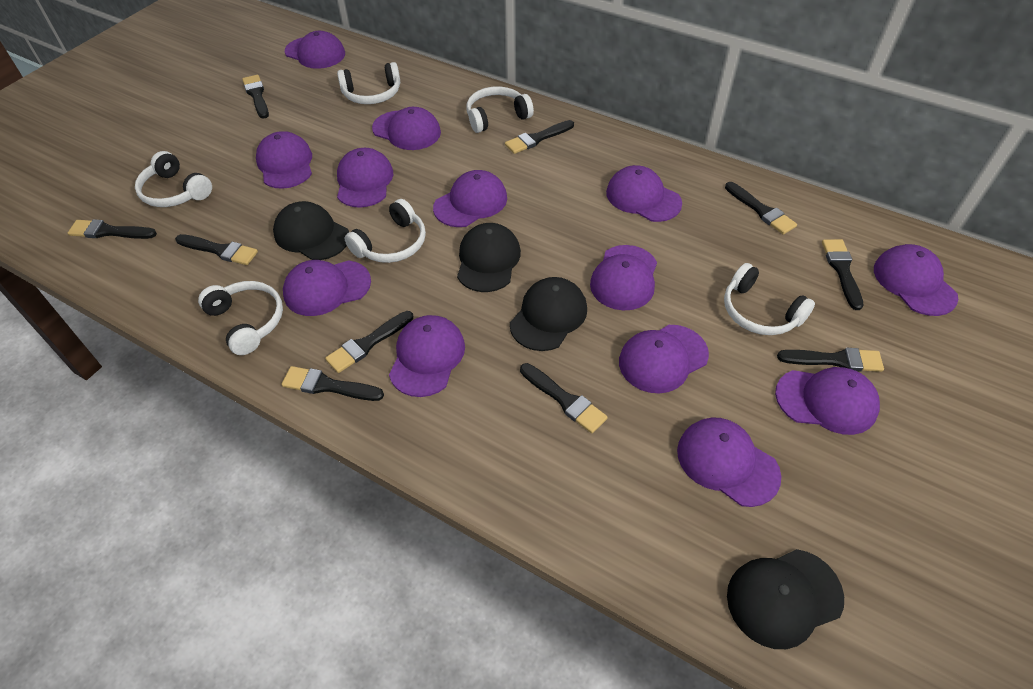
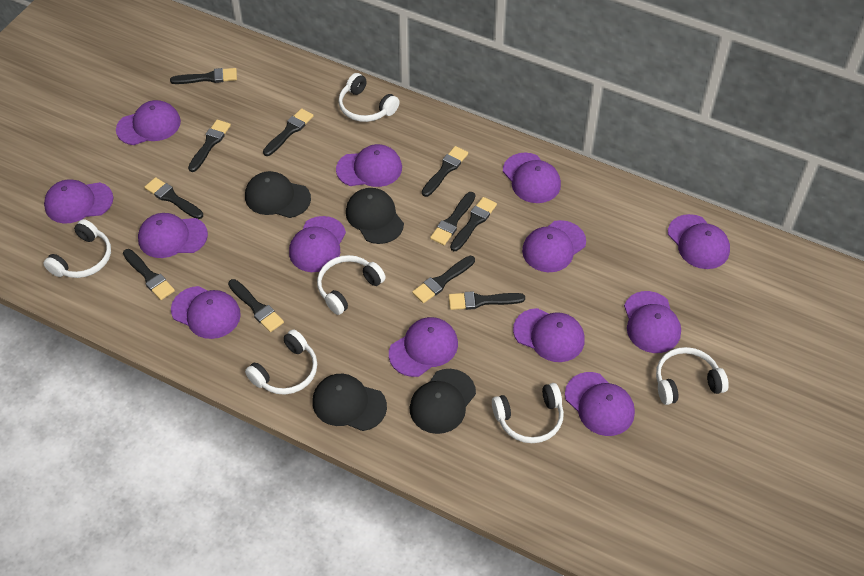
black brush: [68,219,157,239] [175,234,258,265] [242,75,269,119] [281,366,384,401] [325,311,413,373] [505,120,574,154] [520,363,608,433] [725,182,797,235] [777,348,884,372] [822,239,864,310] = 10 -> [123,249,175,300] [144,177,203,219] [170,68,237,84] [188,120,231,172] [228,279,284,332] [263,108,314,156] [412,256,475,303] [422,146,468,197] [430,192,475,245] [449,291,525,310] [450,197,497,251] = 11

